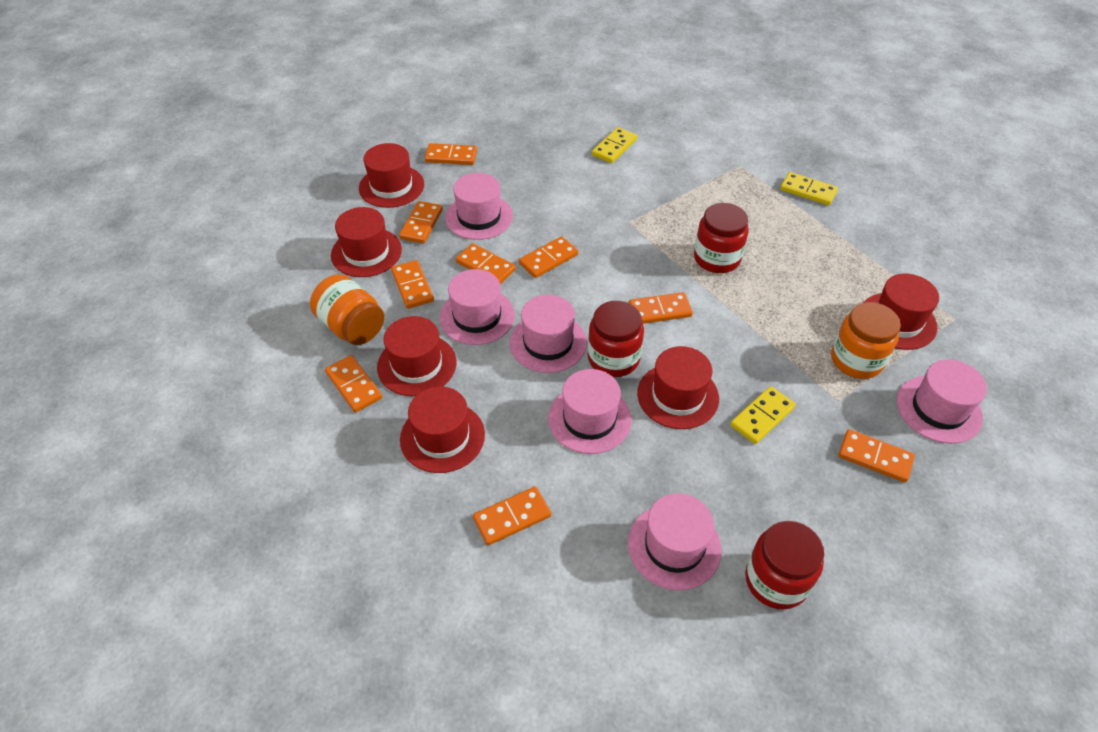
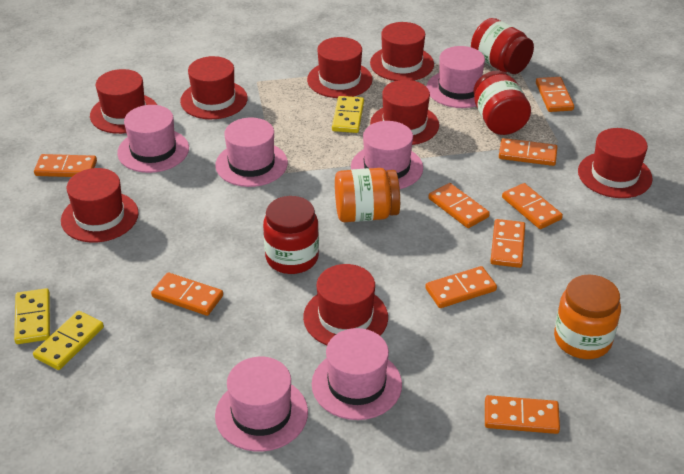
red hat: [331,207,402,277] [359,143,424,208] [377,316,456,396] [400,386,485,473] [637,346,719,429] [863,274,939,350] = 6 -> [61,168,139,243] [90,69,157,134] [180,56,248,119] [303,264,388,345] [307,37,373,98] [370,22,434,81] [370,80,439,145] [578,128,653,198] = 8

